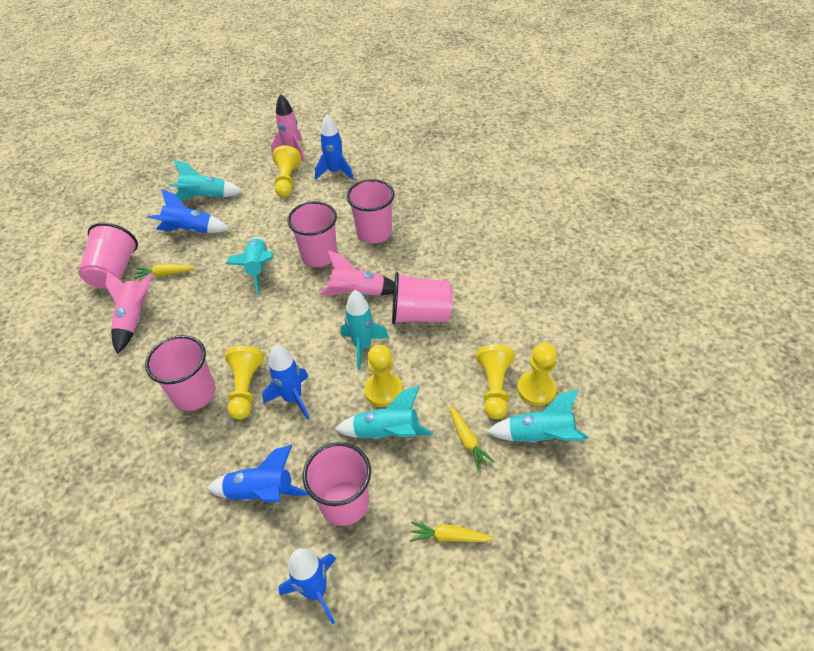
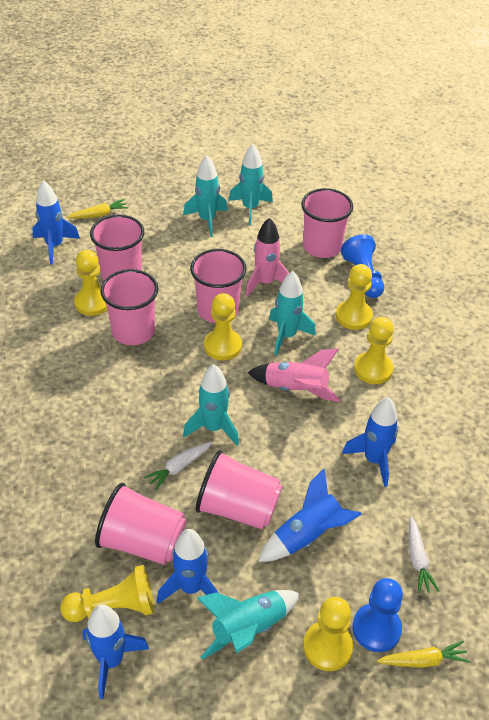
blue pawn: none = 0 -> [341,234,384,298] [352,578,403,652] = 2
pink rocket: [106,271,153,354] [271,94,305,161] [319,250,394,296] = 3 -> [246,218,289,297] [247,349,340,402] = 2
white carrot: none = 0 -> [144,441,212,490] [409,516,439,593] = 2
yellow carrot: [134,264,196,279] [409,521,494,542] [449,406,495,470] = 3 -> [67,199,128,219] [377,641,470,668] = 2
yellow pawn: [225,346,264,420] [272,145,301,197] [364,345,403,407] [476,345,515,419] [517,343,557,406] = 5 -> [60,565,154,622] [74,250,108,316] [204,293,242,360] [303,597,353,671] [336,264,373,330] [354,317,394,384] = 6

